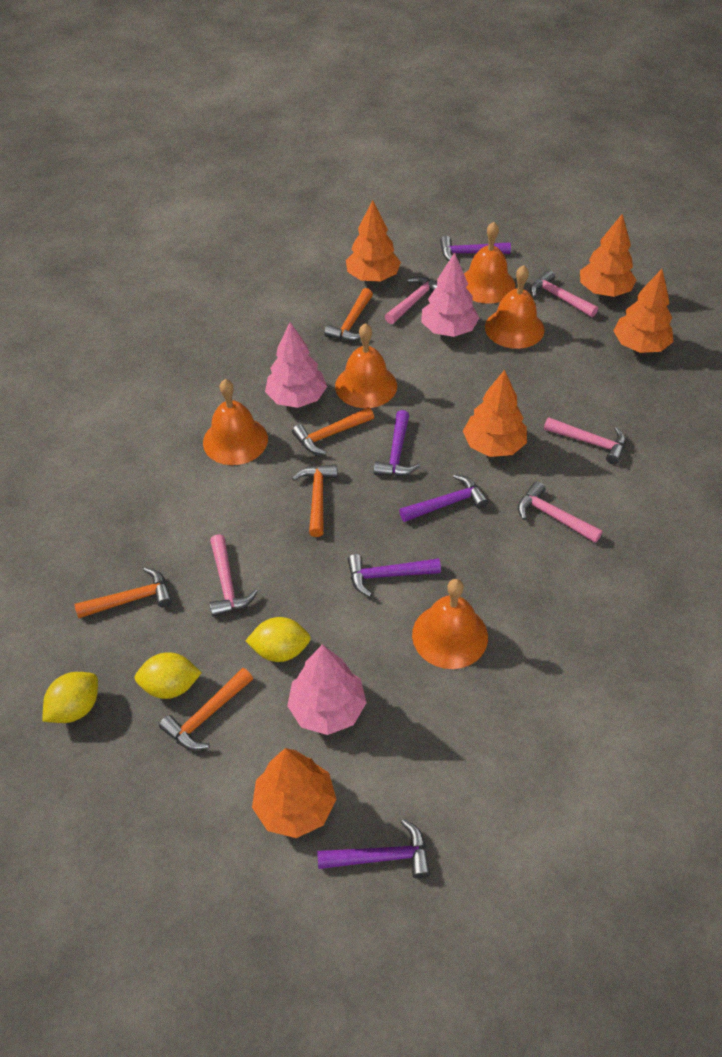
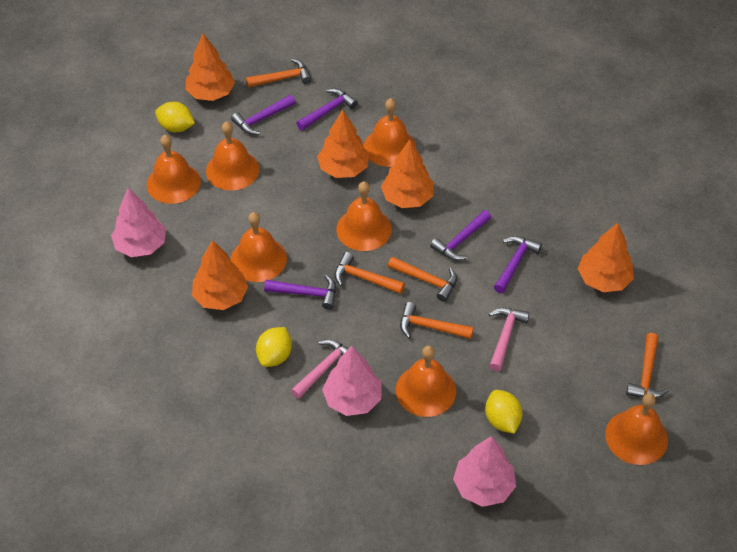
orange bell: [203,379,268,465] [335,323,397,408] [412,579,488,669] [464,222,515,304] [485,265,544,349] = 5 -> [147,135,201,204] [206,121,259,190] [231,212,287,282] [336,181,392,251] [364,98,416,167] [396,346,456,417] [605,393,668,465] = 7
pink hammer: [209,534,258,617] [385,276,437,324] [518,481,603,543] [530,270,598,317] [544,417,626,465] = 5 -> [291,340,349,399] [489,308,530,371] = 2

